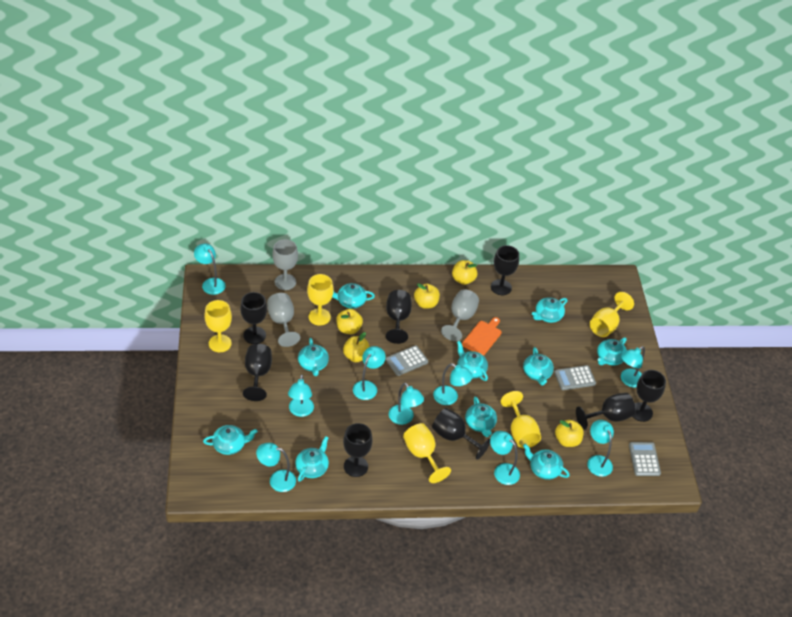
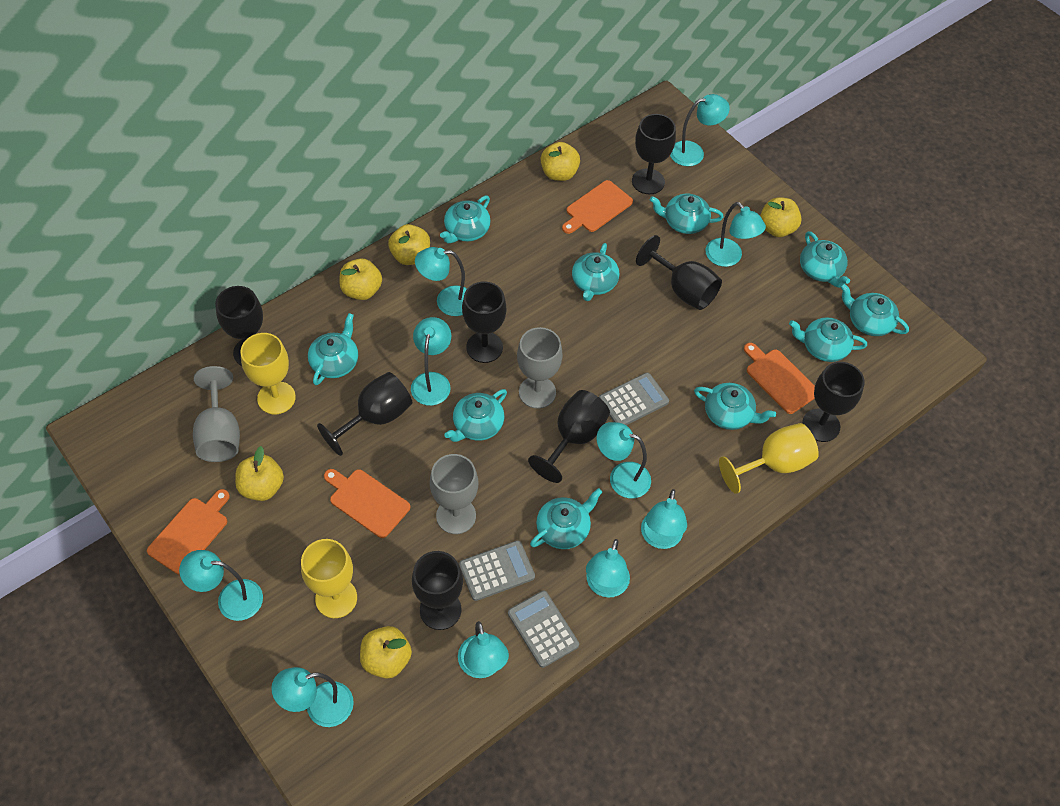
orange cutting board: [462,317,502,356] = 1 -> [147,489,230,575] [324,469,410,538] [562,180,633,234] [744,343,815,414] = 4
turquoise lamp: [194,244,226,295] [256,443,296,492] [288,375,314,417] [353,346,386,400] [389,383,424,425] [433,363,473,405] [490,431,520,485] [587,420,614,477] [621,346,645,387] = 9 -> [179,550,263,621] [271,667,354,727] [411,317,451,406] [415,247,467,316] [458,621,509,678] [586,539,630,597] [597,422,651,498] [641,489,687,549] [670,94,730,166] [705,202,766,267] = 10
yellow apple: [336,309,363,334] [343,332,370,362] [414,283,440,309] [452,260,477,285] [555,420,584,447] = 5 -> [235,446,284,501] [339,258,382,300] [360,626,412,678] [388,224,430,265] [541,142,580,181] [760,197,802,237] = 6
yellow goblet: [205,300,232,352] [307,274,333,326] [403,423,451,483] [500,391,541,448] [590,292,634,337] = 5 -> [240,333,296,414] [301,539,357,618] [719,423,819,494] = 3

